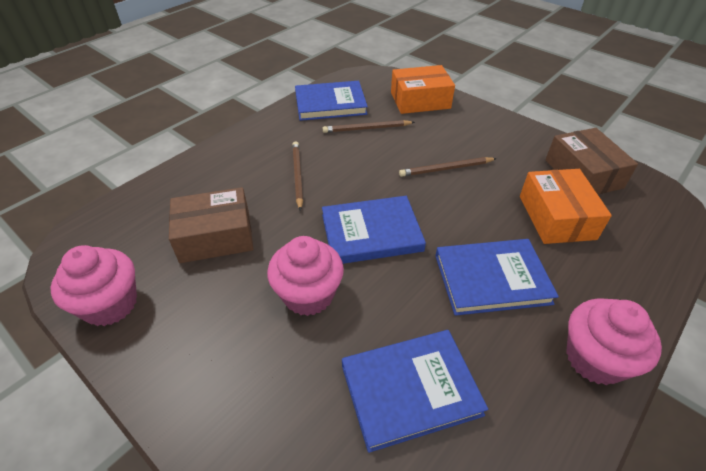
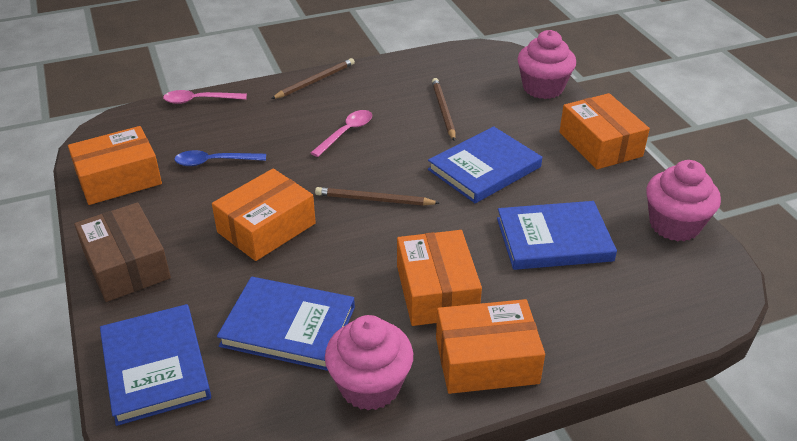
blue spoon: none = 0 -> [175,150,266,166] = 1
brown box: [169,187,253,263] [545,128,638,194] = 2 -> [74,202,171,302] = 1
orange box: [391,65,455,114] [520,169,612,244] = 2 -> [68,126,162,205] [212,168,316,261] [397,230,482,326] [436,299,545,394] [559,93,650,169] = 5
pink spoon: none = 0 -> [163,90,247,104] [311,110,372,157] = 2

